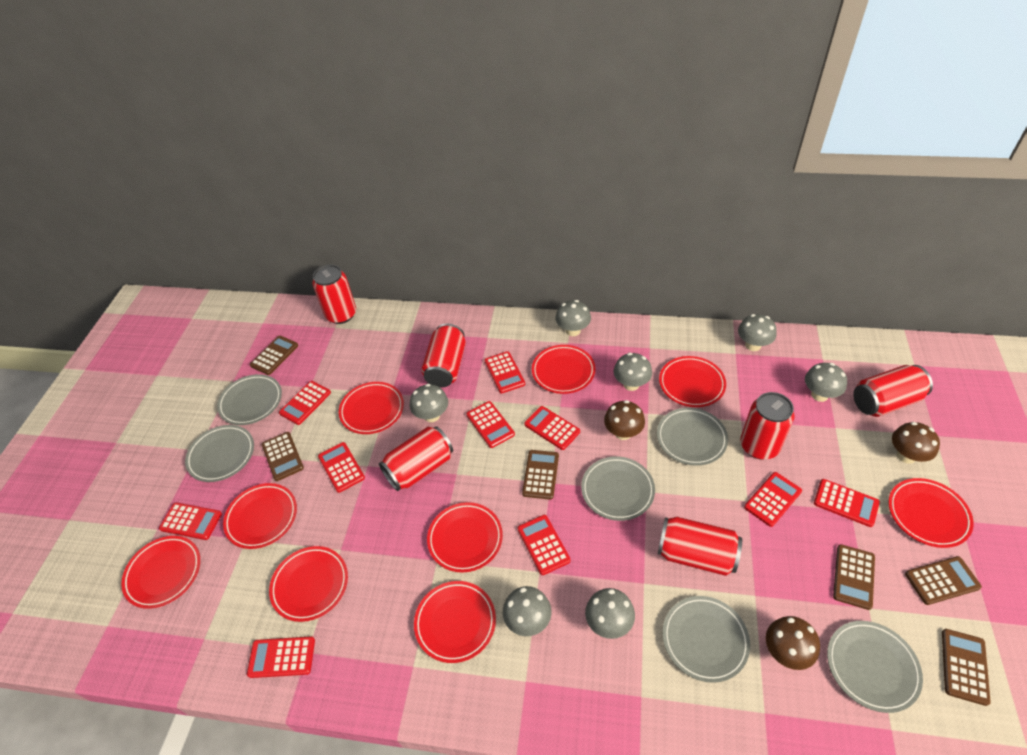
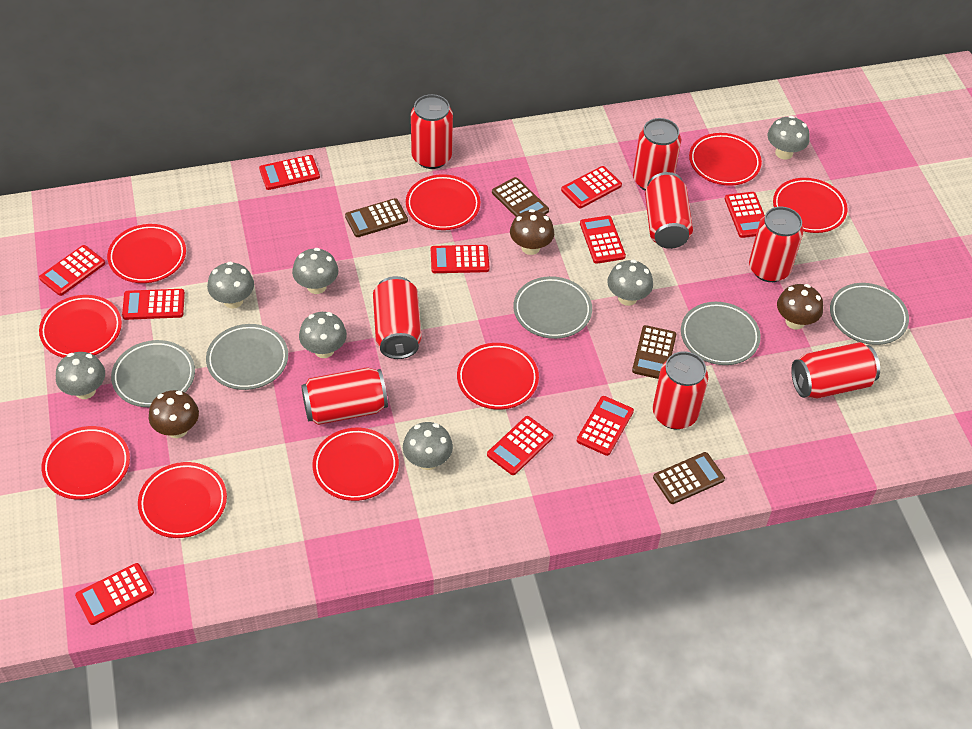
brown calculator: [250,336,298,375] [262,432,304,481] [522,450,559,500] [833,544,875,610] [905,556,982,605] [942,629,991,706] = 6 -> [345,198,408,237] [492,177,549,217] [632,325,677,379] [653,452,725,504] = 4
grey plate: [185,425,254,482] [217,374,282,425] [581,456,655,521] [657,408,728,466] [662,596,750,683] [827,621,923,713] = 6 -> [111,340,195,407] [206,324,288,390] [513,276,592,339] [681,302,761,365] [830,283,909,345] = 5
red can: [312,264,356,324] [379,426,453,491] [421,323,466,388] [658,517,742,576] [740,392,795,460] [853,365,933,417] = 6 -> [301,367,388,425] [373,276,422,359] [411,94,453,169] [633,118,681,191] [645,172,693,249] [653,351,708,429] [749,207,804,282] [791,342,880,399] = 8

